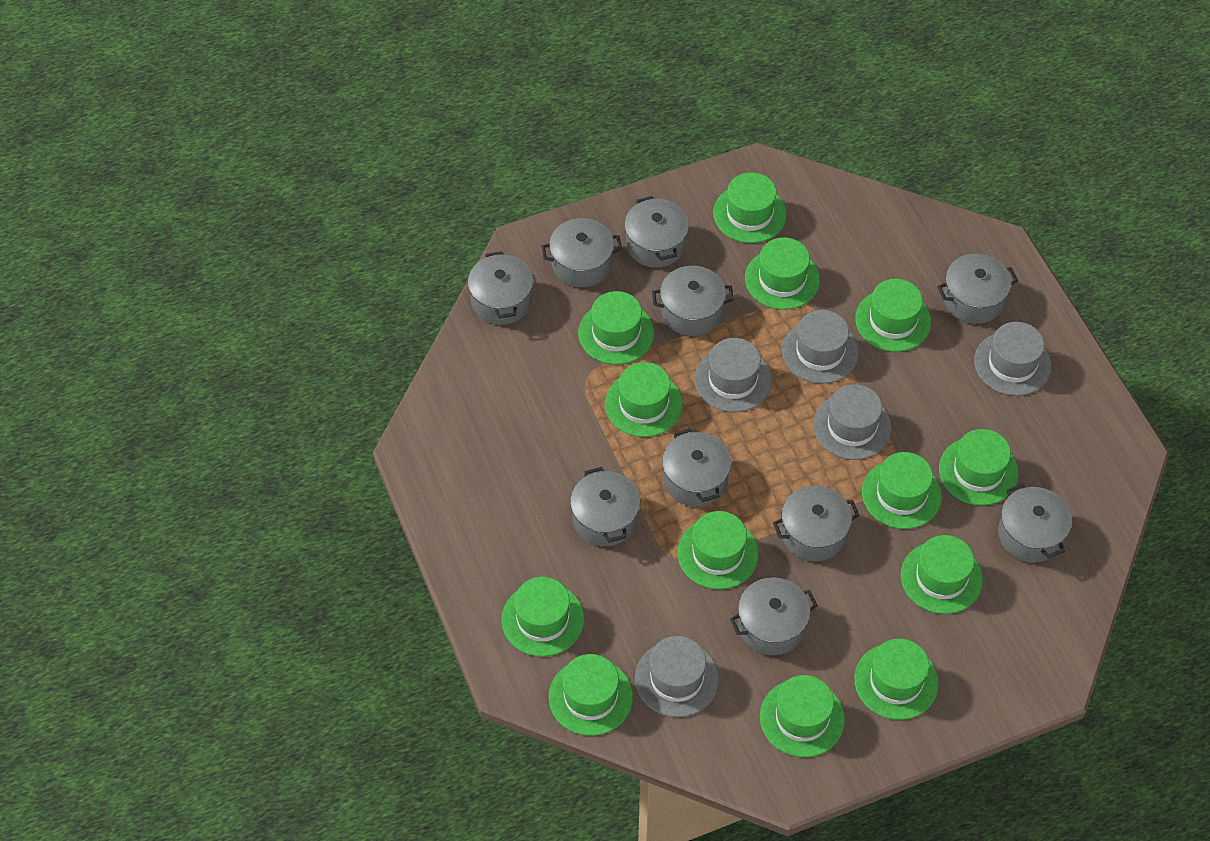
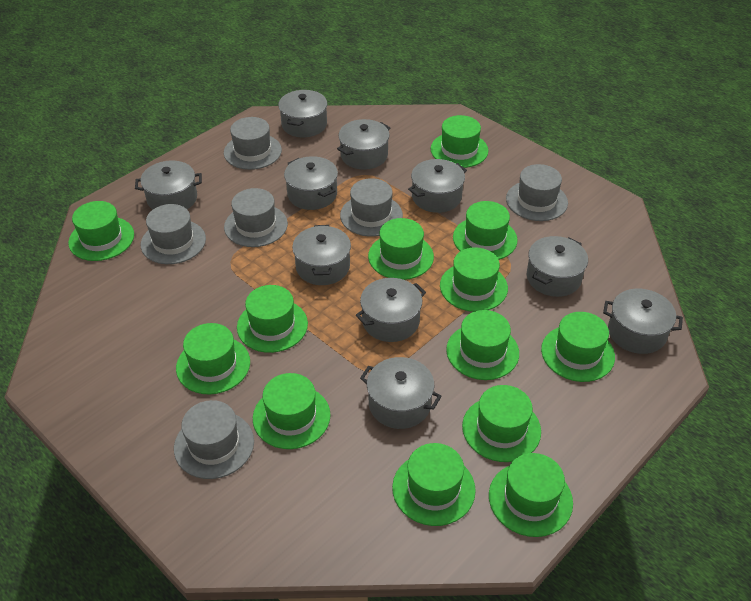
grey hat: [635,636,719,717] [694,338,772,412] [782,310,859,384] [813,384,891,460] [974,322,1051,396] = 5 -> [141,204,206,264] [174,400,254,479] [224,117,282,170] [224,188,288,247] [340,178,403,237] [506,164,568,221] = 6

